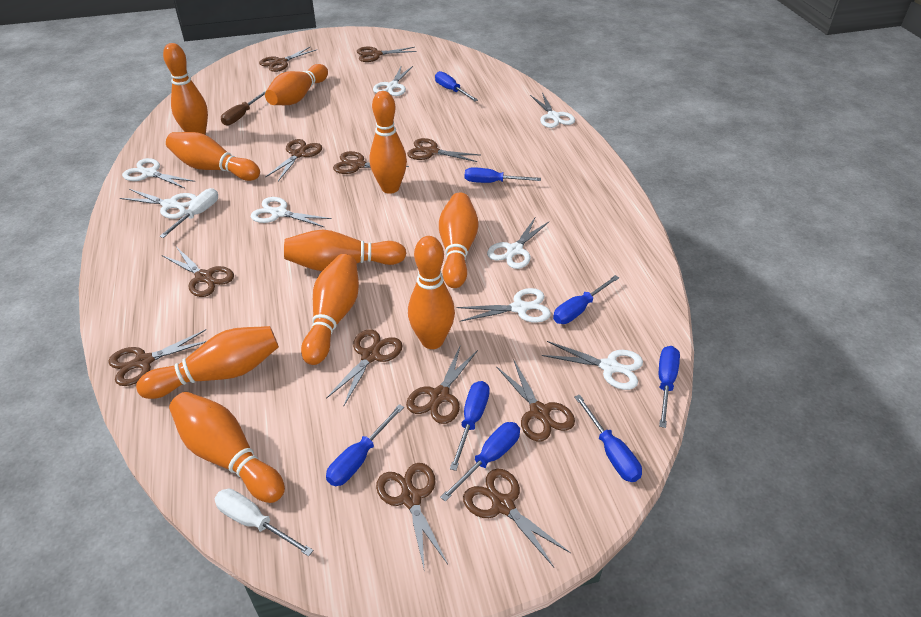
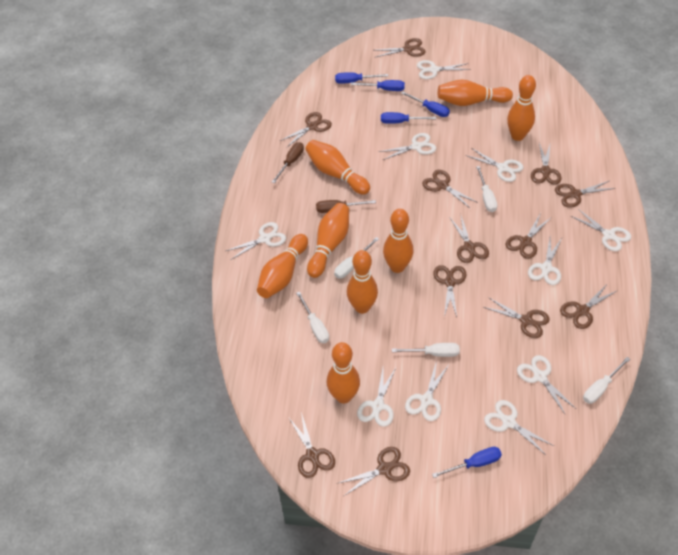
blue screwdriver: [326,404,404,486] [435,71,478,101] [440,422,520,502] [450,381,490,471] [465,167,541,183] [553,275,619,324] [574,395,642,482] [659,346,680,428] = 8 -> [335,72,388,84] [351,80,405,91] [381,112,436,124] [401,91,450,117] [432,447,502,478] = 5
brown screwdriver: [221,91,266,126] = 1 -> [272,142,304,183] [316,200,376,213] = 2
orange bowling pin: [136,326,279,399] [163,43,208,135] [166,132,260,181] [169,392,285,503] [265,64,328,105] [284,230,406,271] [301,254,359,365] [370,91,407,194] [408,236,455,349] [439,193,478,288] = 10 -> [257,234,308,298] [305,140,370,195] [307,203,349,278] [327,342,360,403] [347,250,378,314] [383,209,413,273] [438,80,513,106] [507,75,536,141] = 8
white scissors: [120,189,197,219] [122,158,195,188] [251,197,332,228] [373,65,413,96] [457,288,551,323] [487,218,550,269] [530,93,575,128] [542,341,643,390] = 8 -> [226,222,286,260] [357,368,396,427] [379,133,436,160] [405,360,449,421] [417,60,471,79] [466,148,523,182] [484,400,554,455] [517,355,576,414] [528,238,562,285] [571,209,631,251] = 10
white screwdriver: [159,188,218,238] [215,489,314,556] = 2 -> [296,292,329,343] [334,237,379,279] [392,343,460,357] [476,166,497,212] [583,357,630,404] = 5

